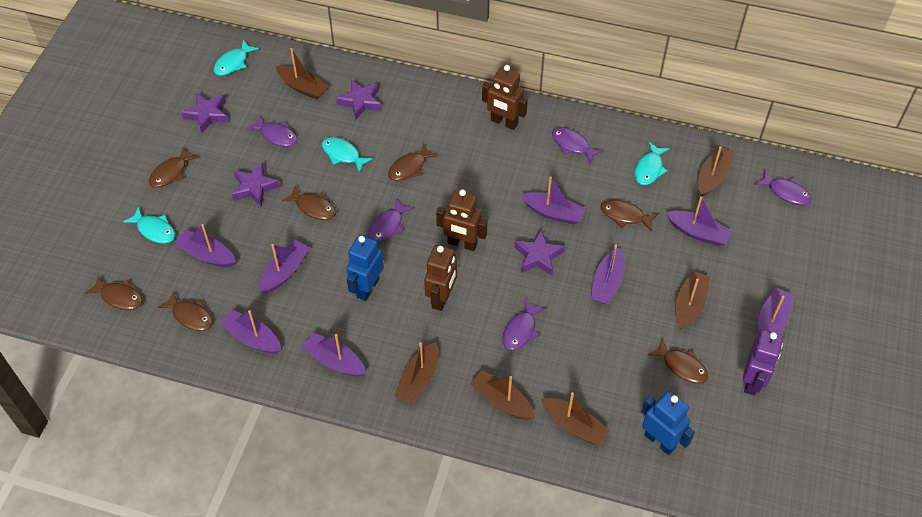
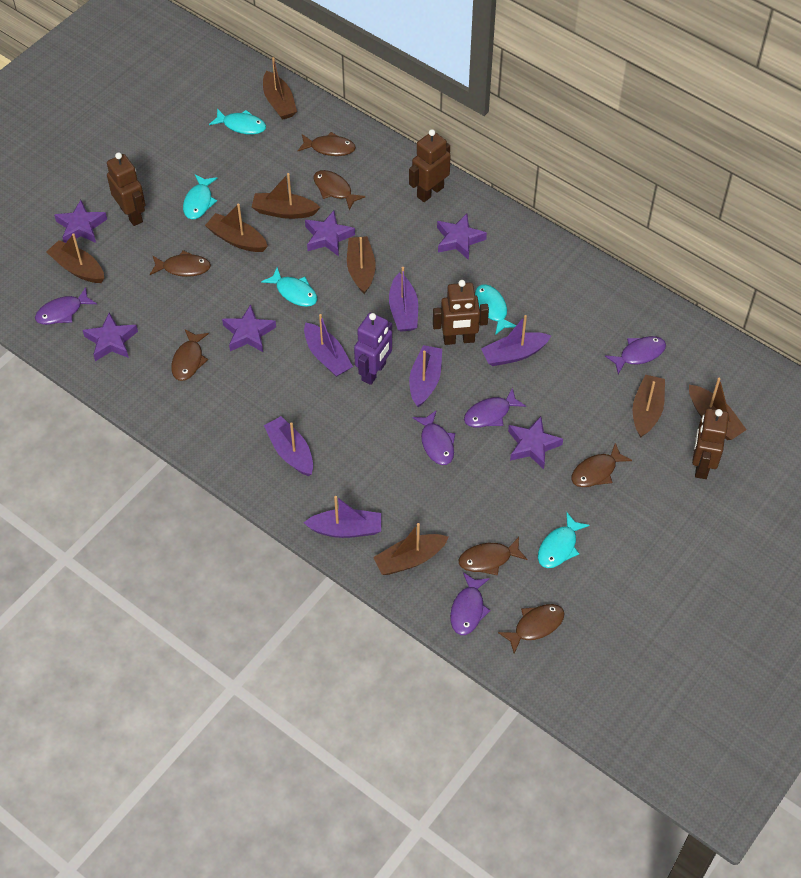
blue robot: [347,235,384,301] [641,391,695,455] = 2 -> none = 0
brown boat: [276,48,329,100] [394,342,439,404] [470,370,535,420] [541,392,610,446] [675,271,710,330] [698,146,735,196] = 6 -> [46,233,104,283] [205,204,268,252] [252,173,320,219] [263,57,297,120] [347,236,376,294] [373,523,449,575] [633,375,665,438] [689,378,747,440] = 8
brown robot: [424,245,457,311] [436,189,487,251] [482,65,528,130] = 3 -> [107,152,145,226] [409,129,451,202] [433,280,489,345] [692,408,729,479] = 4
purple boat: [174,224,236,267] [219,310,281,353] [259,239,310,293] [302,333,366,377] [521,176,586,225] [591,244,625,305] [666,196,732,246] [758,287,794,336] = 8 -> [264,416,313,476] [304,314,353,377] [304,496,381,538] [389,267,418,332] [409,345,442,407] [481,315,551,366] = 6
purple star: [181,93,229,133] [232,163,280,207] [336,80,382,120] [514,229,565,275] = 4 -> [54,200,107,243] [83,313,138,361] [222,304,276,352] [305,211,355,256] [437,214,487,260] [508,416,563,469] = 6
turquoise fish: [123,206,175,244] [213,40,259,76] [322,137,373,173] [634,142,669,185] = 4 -> [183,174,217,219] [209,109,266,134] [261,267,317,307] [475,284,517,335] [538,512,590,568] = 5

